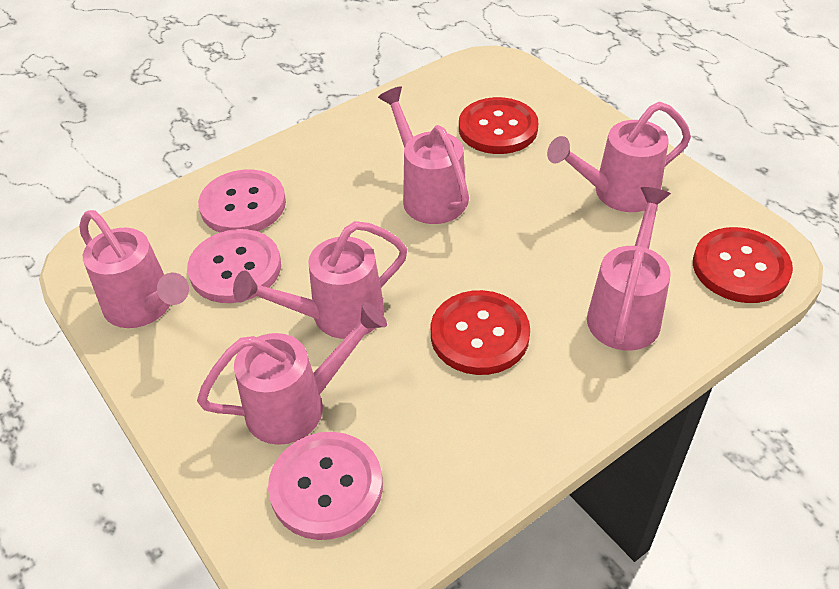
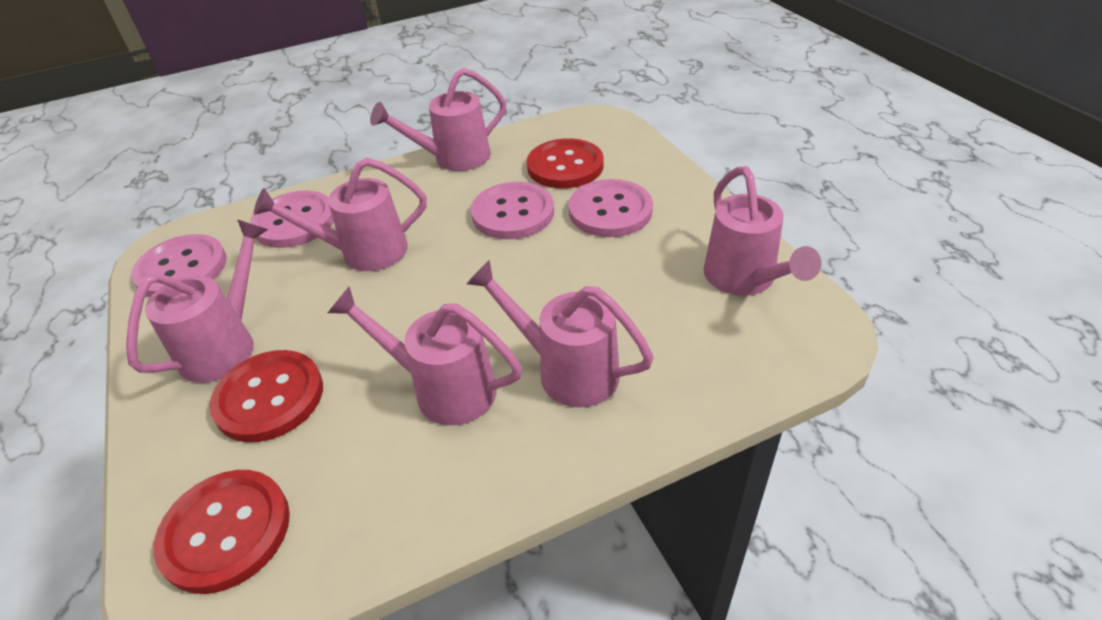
pink button: [187,229,281,303] [198,169,286,232] [268,432,383,540] = 3 -> [131,234,227,297] [250,190,334,248] [471,182,554,239] [569,179,653,237] = 4

